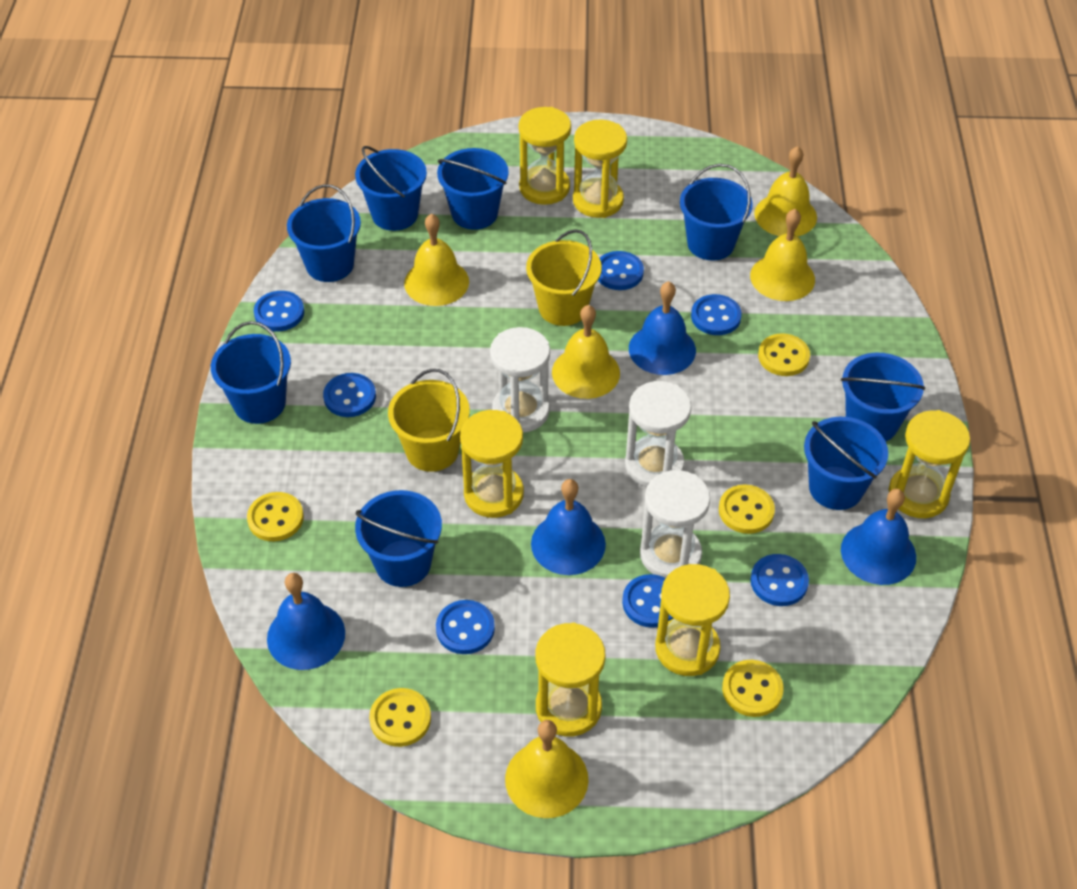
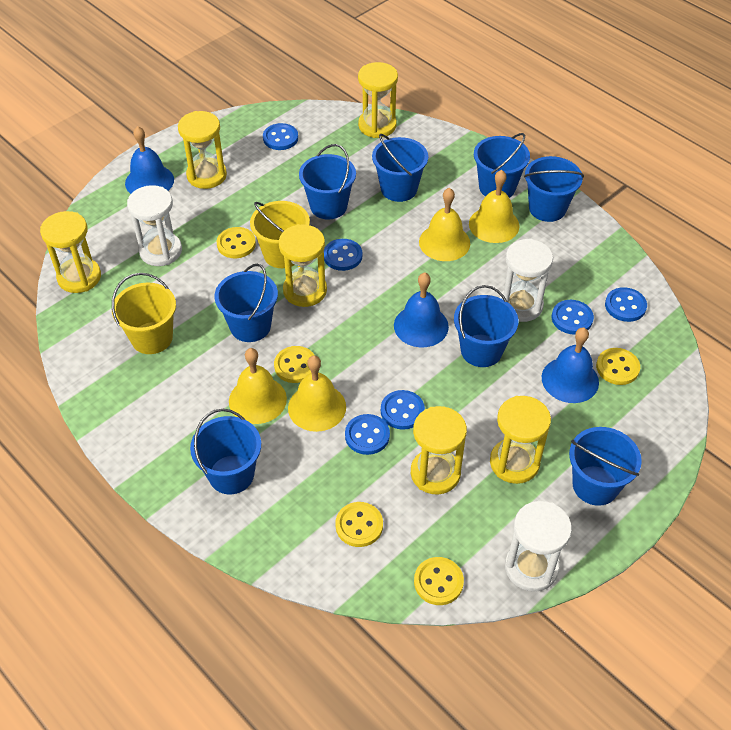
blue bell: [267,573,345,670] [531,479,606,575] [629,281,696,375] [841,489,916,585] = 4 -> [125,126,174,194] [394,272,449,347] [542,327,599,403] = 3
blue button: [254,291,304,332] [323,373,376,417] [436,600,495,654] [598,251,644,290] [622,574,674,628] [691,294,742,335] [750,554,809,606] = 7 -> [263,123,298,150] [324,239,362,271] [345,414,390,455] [381,390,425,430] [552,300,594,335] [605,287,647,322] = 6
yellow bell: [404,213,469,306] [505,720,589,818] [552,305,620,399] [750,209,815,301] [754,146,817,236] = 5 -> [229,348,287,424] [288,355,346,432] [419,188,470,261] [469,170,519,243] = 4

